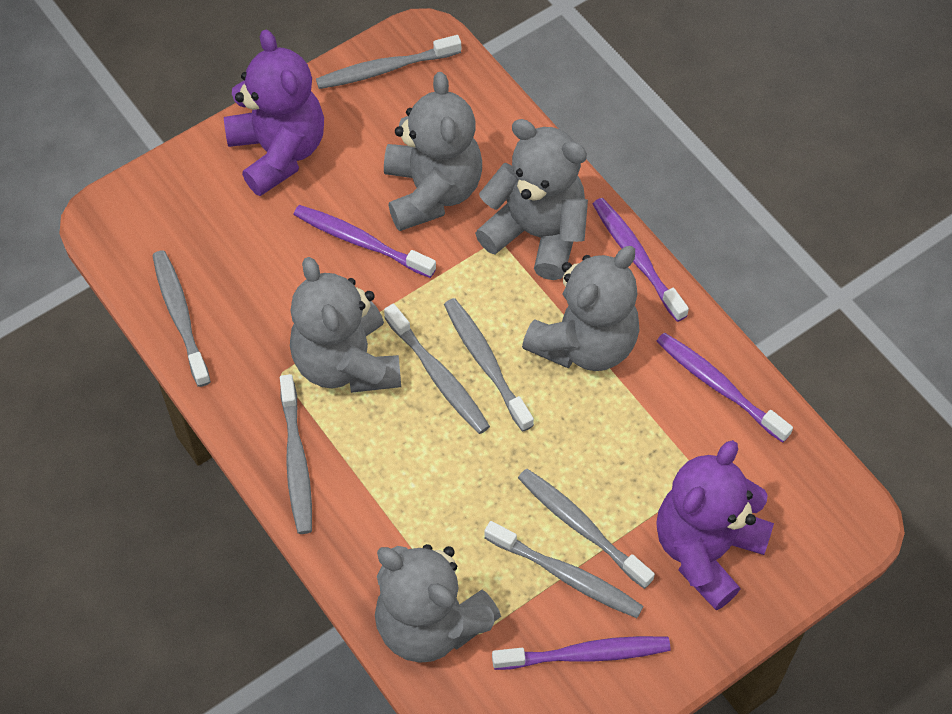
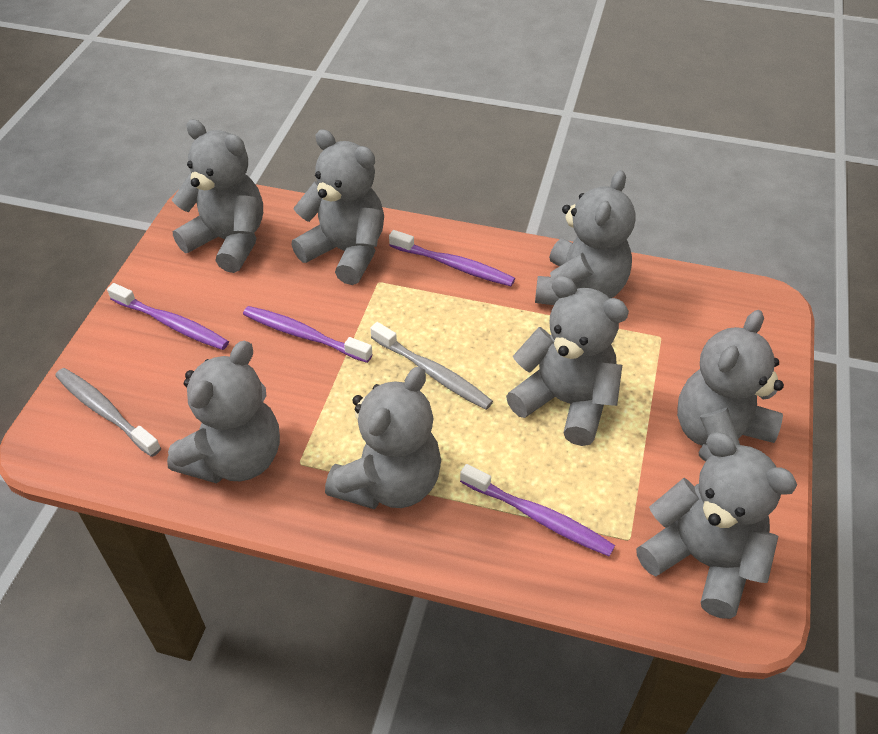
grey teddy bear: [290,257,401,393] [375,544,501,663] [384,72,482,231] [475,119,588,280] [522,246,640,371] = 5 -> [167,341,280,483] [172,119,263,273] [291,129,384,285] [325,366,441,509] [506,276,629,446] [535,170,635,305] [636,432,797,619] [677,310,784,462] = 8
grey toothbrush: [152,250,211,387] [280,374,312,534] [316,35,461,89] [384,303,490,434] [444,298,534,431] [484,521,644,618] [518,469,655,589] = 7 -> [55,368,161,457] [370,322,493,410] = 2
purple teddy bear: [224,30,324,196] [656,440,774,611] = 2 -> none = 0

